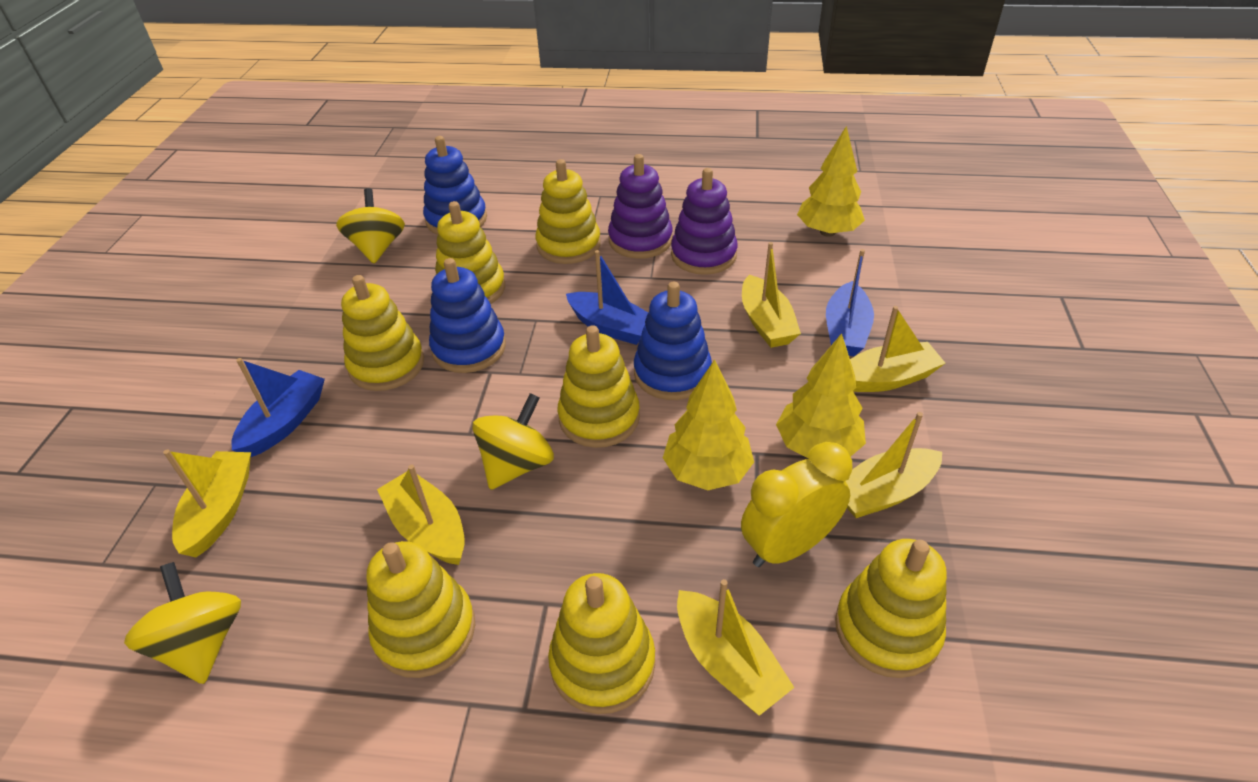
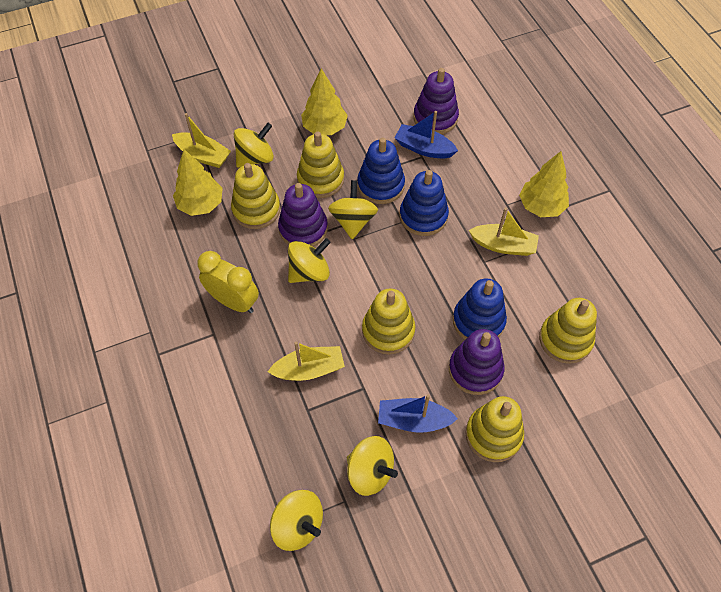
blue boat: [231,358,325,457] [566,250,648,345] [826,249,874,356] = 3 -> [378,394,458,433] [395,111,458,159] = 2
purple stacking toy: [608,154,673,259] [671,168,738,275] = 2 -> [278,183,328,247] [413,68,459,134] [449,329,504,395] = 3
yellow boat: [163,450,251,557] [377,465,465,565] [677,579,795,716] [742,242,801,348] [846,412,942,518] [850,306,945,392] = 6 -> [172,113,231,168] [268,341,345,381] [469,208,539,256] = 3
yellow spinning top: [124,562,241,684] [336,188,405,264] [472,393,554,490] = 3 -> [234,123,274,168] [270,490,323,551] [288,238,331,283] [328,180,378,239] [347,436,398,496] = 5
yellow stacking toy: [341,275,424,391] [366,541,475,678] [435,201,505,304] [535,159,601,264] [548,573,655,714] [557,325,640,448] [835,539,947,678] = 7 -> [231,163,280,229] [297,132,344,198] [362,288,415,354] [465,396,524,462] [539,298,597,364] = 5

